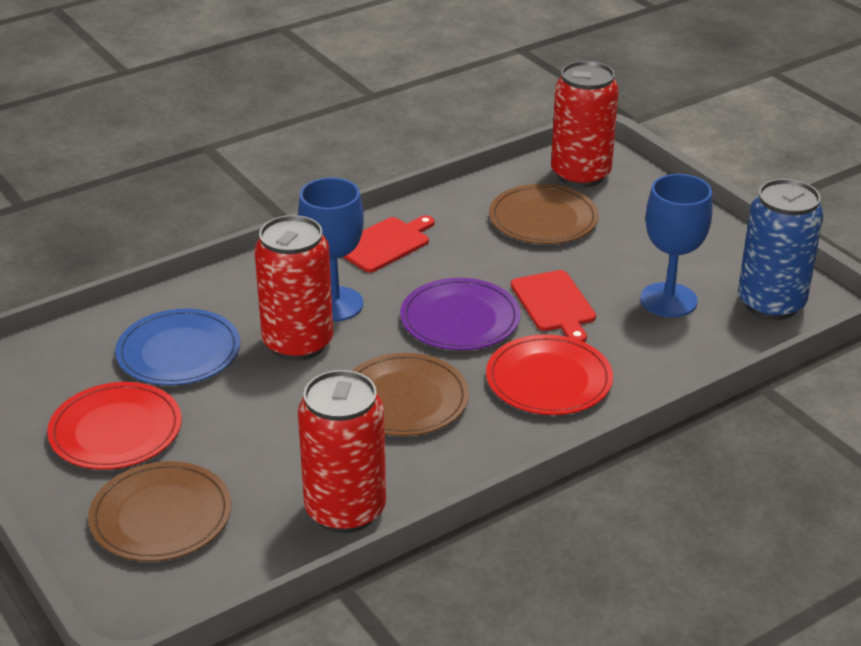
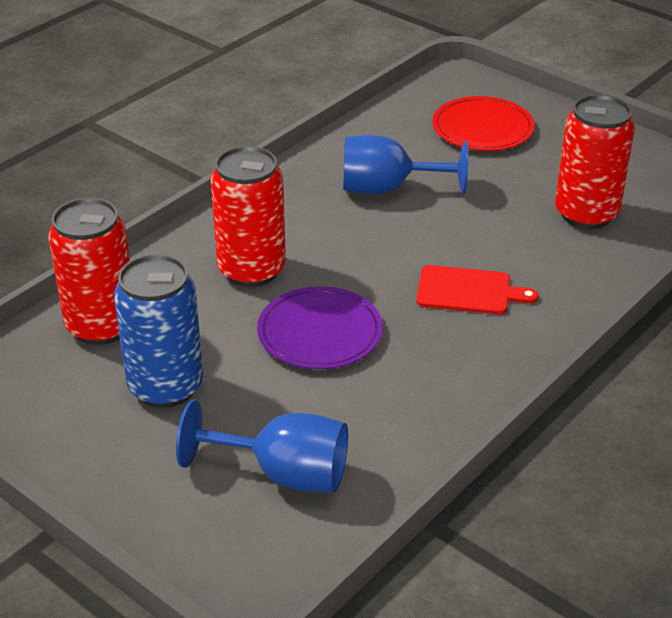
blue plate: [115,309,240,385] = 1 -> none = 0
brown plate: [88,461,231,562] [352,353,469,436] [489,184,599,244] = 3 -> none = 0
red cutting board: [343,215,435,273] [511,270,596,342] = 2 -> [417,265,538,314] = 1
red plate: [47,382,182,470] [486,334,613,415] = 2 -> [432,96,535,151] = 1

